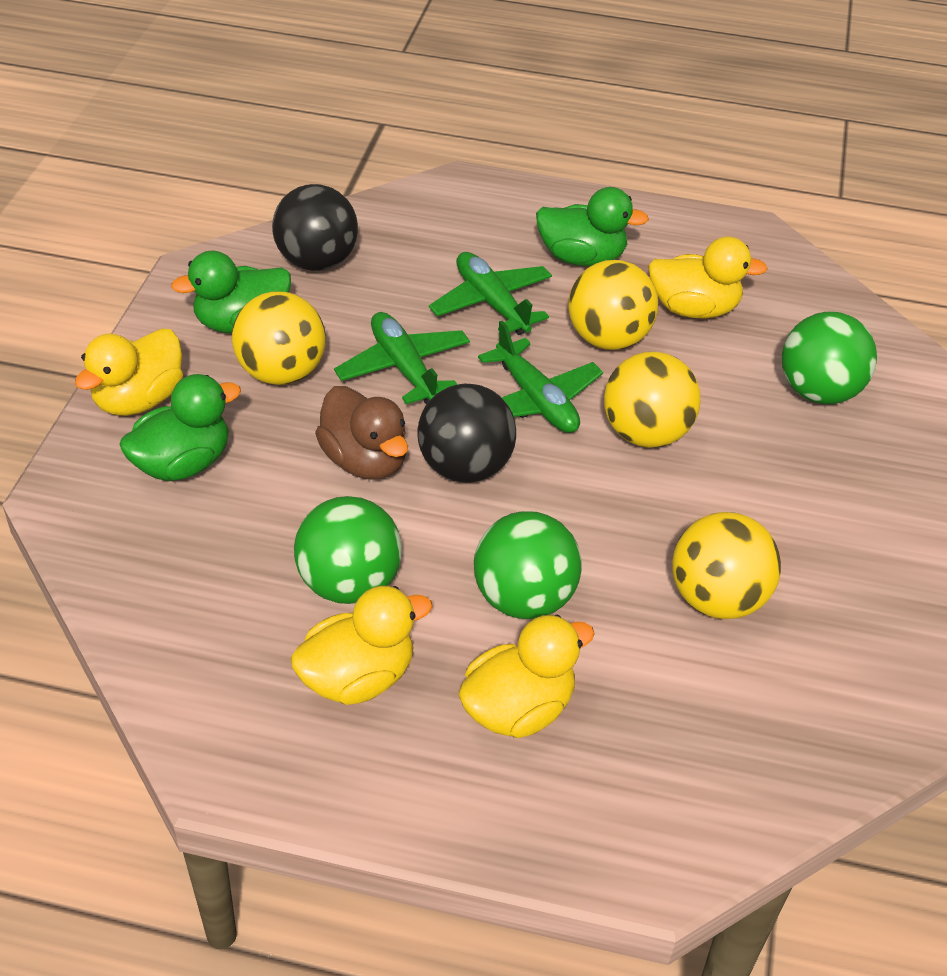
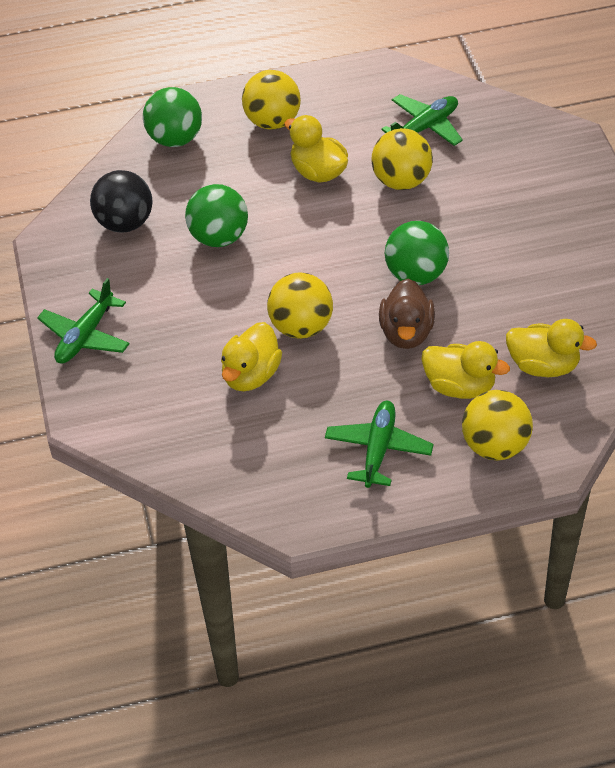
black ball: [272,184,358,271] [417,384,516,483] = 2 -> [90,170,152,233] = 1
green duck: [120,374,241,481] [171,251,291,333] [536,187,649,266] = 3 -> none = 0

